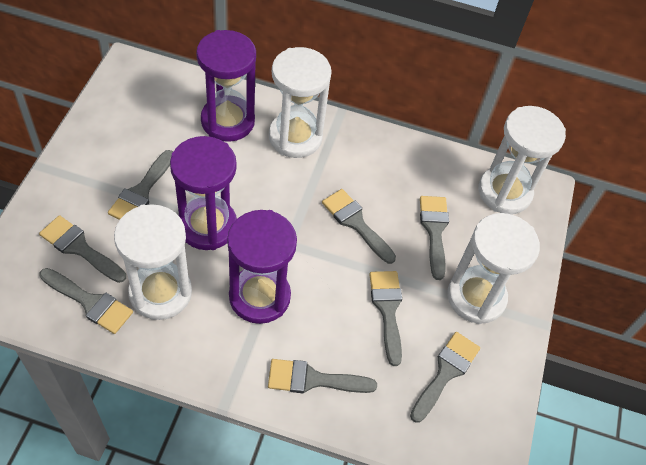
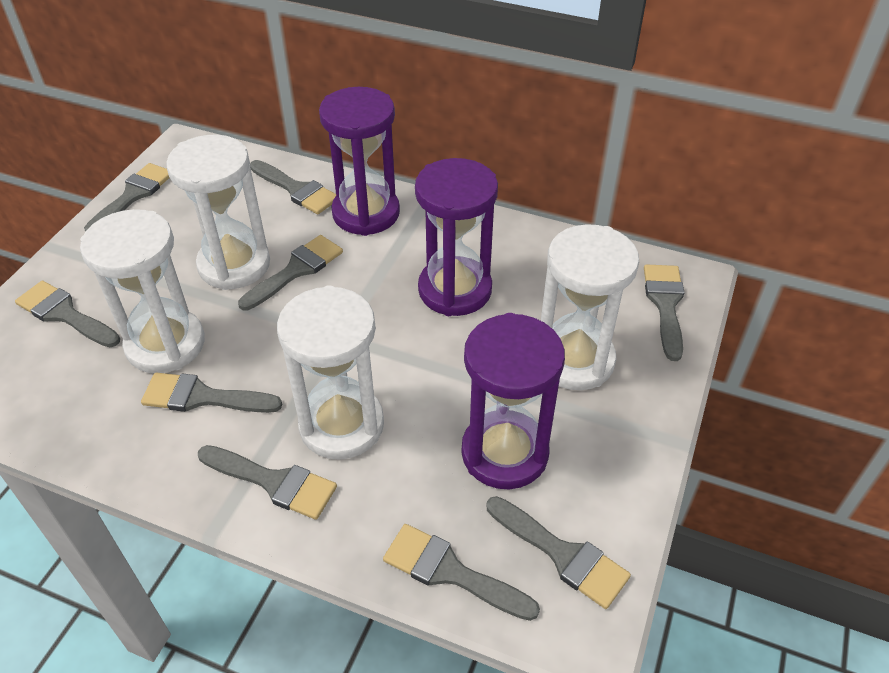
grey brush: [39,215,126,283] [39,268,133,334] [108,150,173,220] [268,359,377,393] [322,189,396,264] [369,271,402,366] [410,332,480,423] [420,196,449,280] = 8 -> [15,281,120,347] [84,163,170,232] [141,372,282,413] [198,445,337,520] [238,235,343,311] [250,160,336,214] [383,524,540,621] [487,496,631,609] [644,264,684,361] = 9

